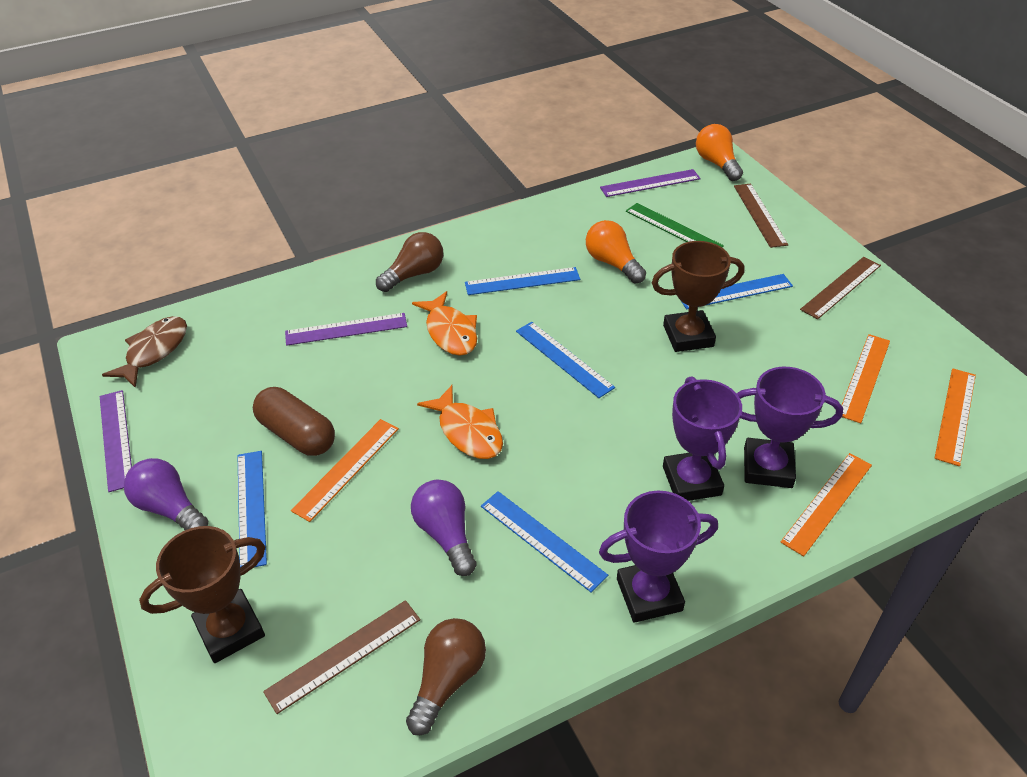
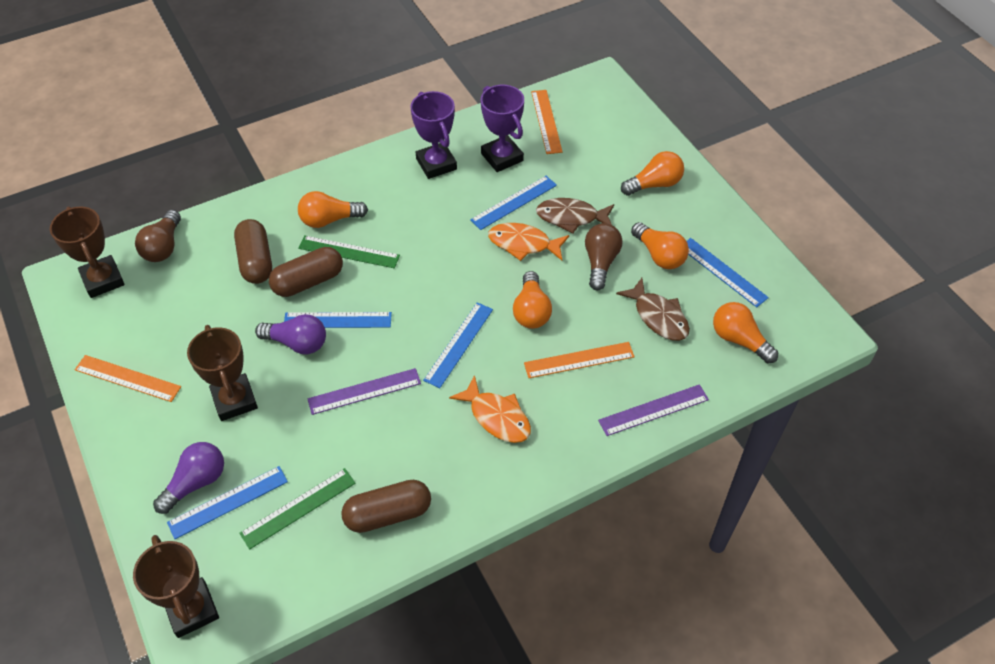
brown capsule: [253,387,335,456] = 1 -> [234,219,272,284] [269,247,343,297] [341,480,431,533] = 3
brown fish: [102,316,187,388] = 1 -> [536,198,614,233] [616,278,690,341] = 2
brown ruler: [263,600,420,714] [734,184,788,248] [800,257,881,319] = 3 -> none = 0
brown trophy: [139,526,265,663] [652,241,744,352] = 2 -> [50,206,125,298] [133,535,219,638] [187,325,258,421] = 3
green ruler: [626,203,724,247] = 1 -> [239,468,356,549] [298,235,400,268] = 2
orange light bulb: [586,220,646,283] [696,124,743,181] = 2 -> [298,191,368,228] [513,271,552,329] [621,151,684,196] [631,222,689,269] [713,302,778,363] = 5
orange ruler: [291,419,399,522] [781,453,872,556] [842,334,890,423] [934,368,976,466] = 4 -> [75,355,181,402] [524,342,635,378] [531,90,563,154] = 3
purple ruler: [100,390,132,492] [285,313,407,346] [600,169,701,197] = 3 -> [308,368,421,415] [598,384,709,436] = 2
purple trophy: [599,490,718,623] [663,376,742,501] [737,367,843,488] = 3 -> [410,91,457,179] [481,85,524,172] = 2

